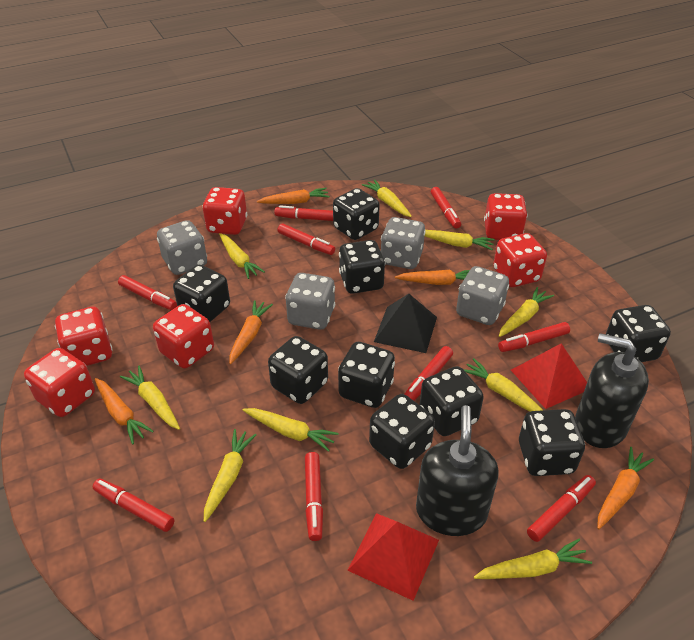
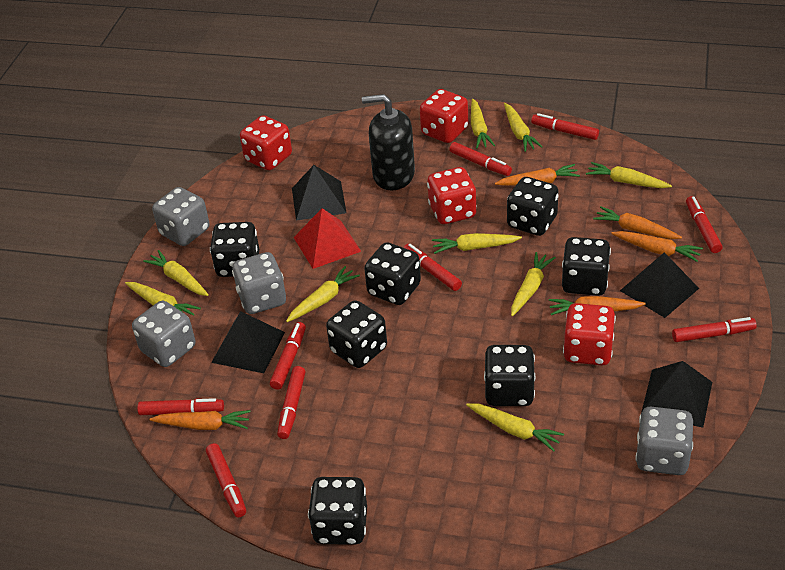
black dice: [173,265,230,322] [268,336,328,404] [333,188,380,240] [338,342,395,408] [339,240,385,294] [369,394,435,469] [420,366,484,436] [519,409,585,476] [606,305,671,362] = 9 -> [210,222,259,277] [308,477,367,545] [326,300,387,368] [364,242,421,305] [484,345,535,406] [507,177,559,236] [562,237,611,296] = 7
black pyramid: [374,294,437,353] = 1 -> [211,311,285,373] [292,165,347,221] [620,252,699,318] [641,361,712,428] = 4
black soap dispenser: [416,405,499,536] [575,333,649,448] = 2 -> [362,94,415,190] = 1
red dice: [24,348,95,417] [55,307,113,366] [153,304,214,369] [202,187,247,235] [484,193,528,240] [493,233,547,287] = 6 -> [240,115,292,170] [420,89,468,143] [427,167,477,224] [563,303,616,365] = 4
red pyramid: [347,513,439,601] [511,343,587,409] = 2 -> [293,208,361,269] = 1

